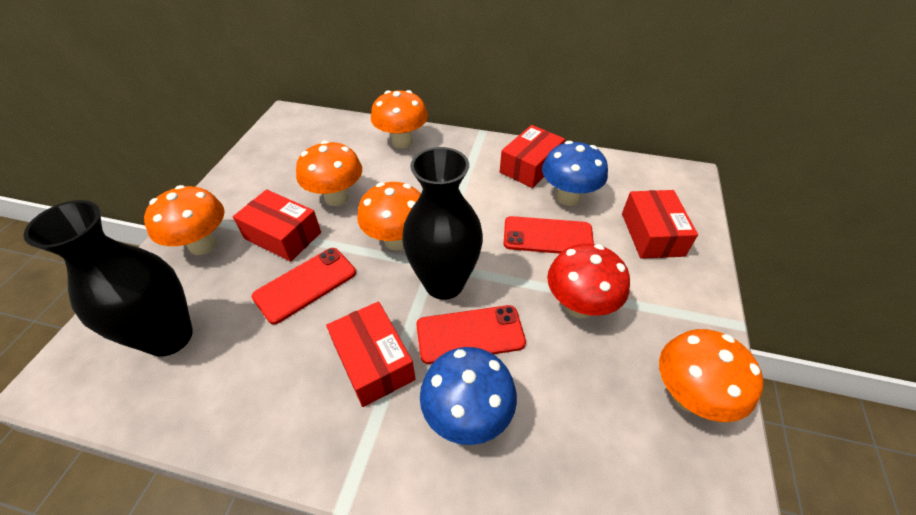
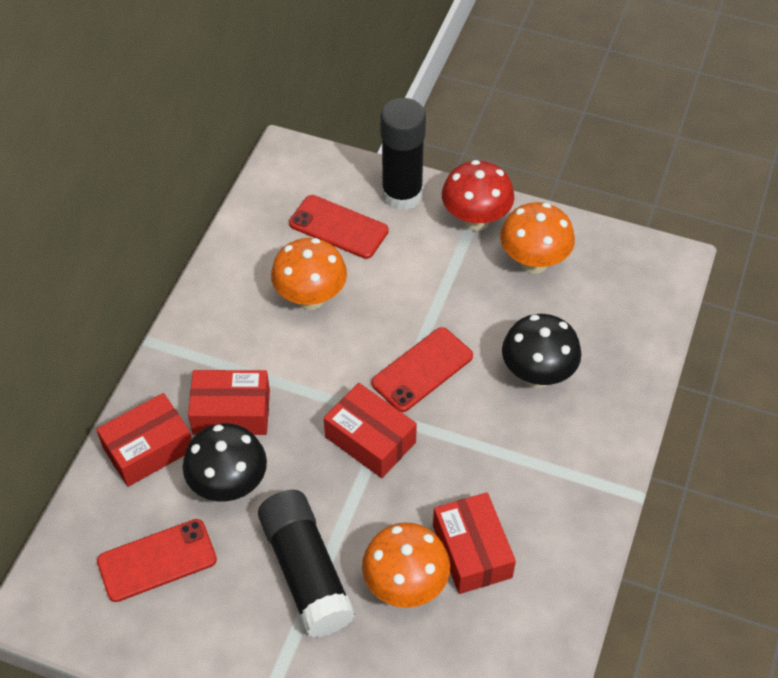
black glue stick: none = 0 -> [258,490,355,638] [380,98,426,210] = 2
black mushroom: none = 0 -> [183,423,267,502] [502,314,582,388] = 2
black vase: [23,200,193,357] [402,147,483,300] = 2 -> none = 0
blue mushroom: [420,347,517,445] [542,141,608,206] = 2 -> none = 0
orange mushroom: [144,185,224,255] [296,141,362,206] [357,182,421,250] [371,90,428,149] [659,329,763,422] = 5 -> [271,238,347,310] [362,523,450,608] [500,202,575,274] = 3

